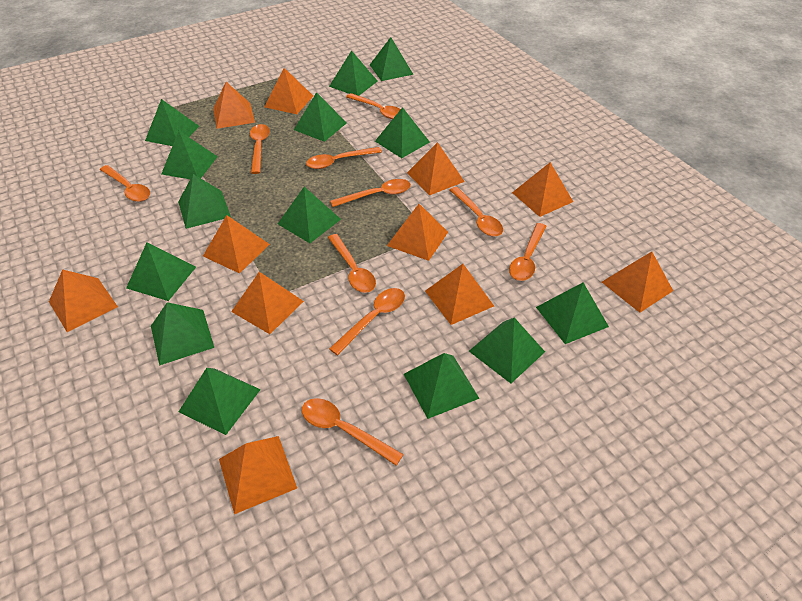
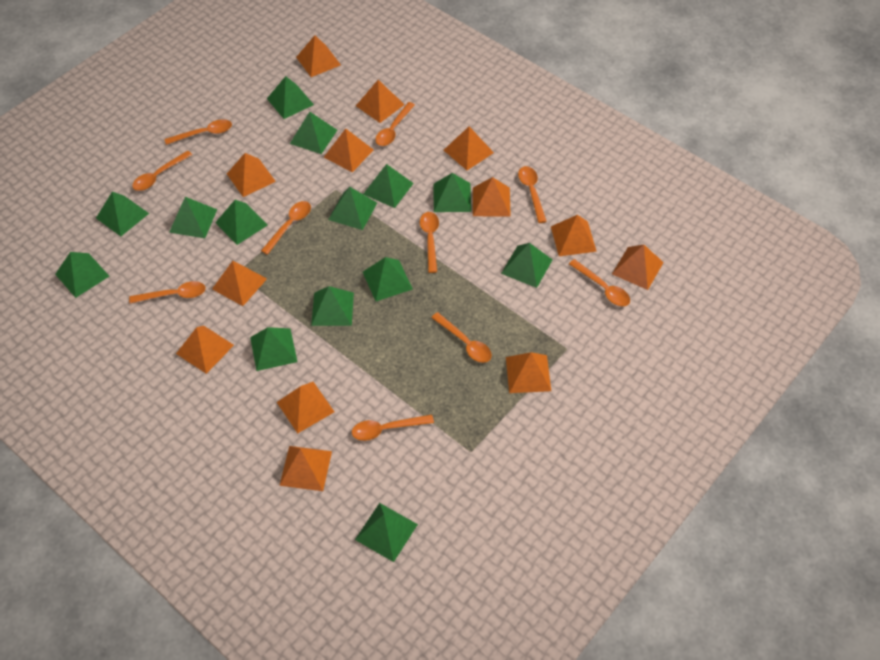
orange pyramid: [49,269,118,332] [203,215,270,274] [213,82,255,129] [219,436,297,514] [231,272,304,334] [265,68,313,114] [387,204,448,261] [407,142,465,195] [425,264,494,325] [512,162,573,217] [602,252,673,313] = 11 -> [176,326,234,374] [212,261,267,306] [227,153,276,197] [277,382,334,433] [279,446,332,491] [296,35,341,77] [324,129,373,172] [356,80,405,123] [444,127,494,170] [473,177,511,217] [506,352,551,393] [551,215,597,256] [612,245,664,290] = 13

